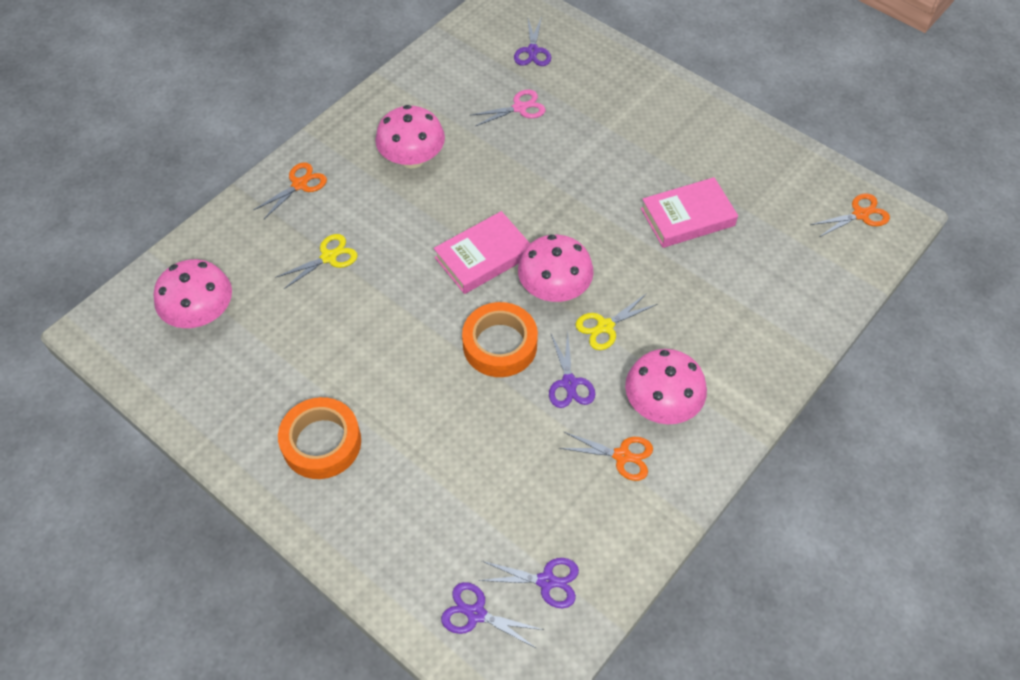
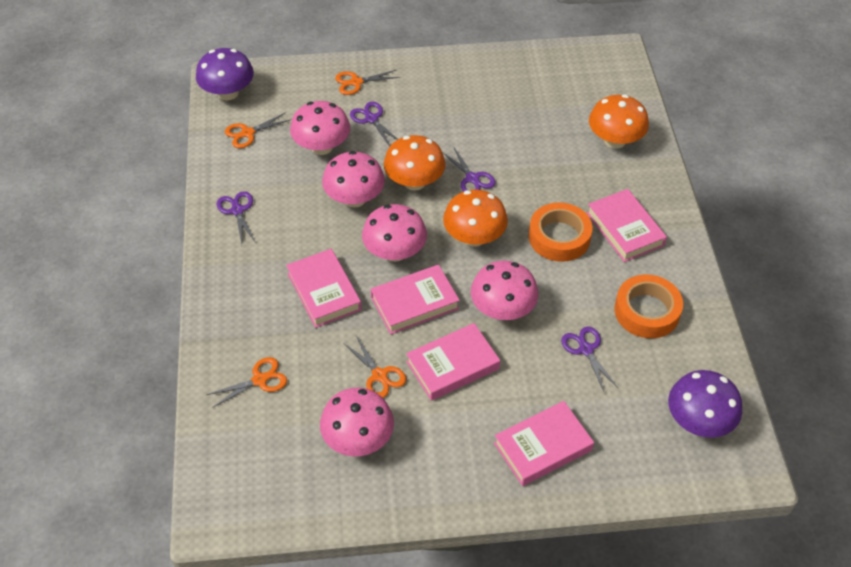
orange mushroom: none = 0 -> [384,135,446,191] [443,190,508,247] [589,94,649,149] = 3
orange scissors: [254,162,327,219] [559,431,653,481] [810,193,890,237] = 3 -> [207,357,287,408] [225,112,290,148] [335,70,400,95] [343,336,406,398] = 4
pink book: [434,211,530,294] [641,177,738,248] = 2 -> [286,249,362,328] [371,265,460,334] [406,323,500,401] [494,401,594,486] [587,189,667,262] = 5
pink mushroom: [153,259,232,328] [375,105,445,168] [518,235,594,302] [625,349,707,424] = 4 -> [290,101,350,155] [320,388,394,456] [322,151,385,208] [362,204,427,262] [471,261,539,320] = 5
pink scissors: [471,90,546,126] = 1 -> none = 0
purple mushroom: none = 0 -> [196,48,254,100] [668,370,742,438] = 2
yellow scissors: [275,234,358,289] [575,293,657,350] = 2 -> none = 0

